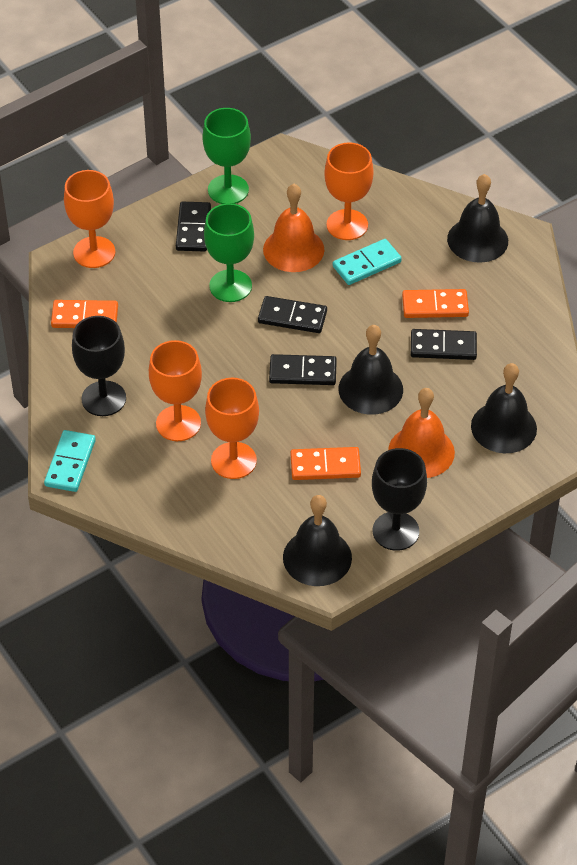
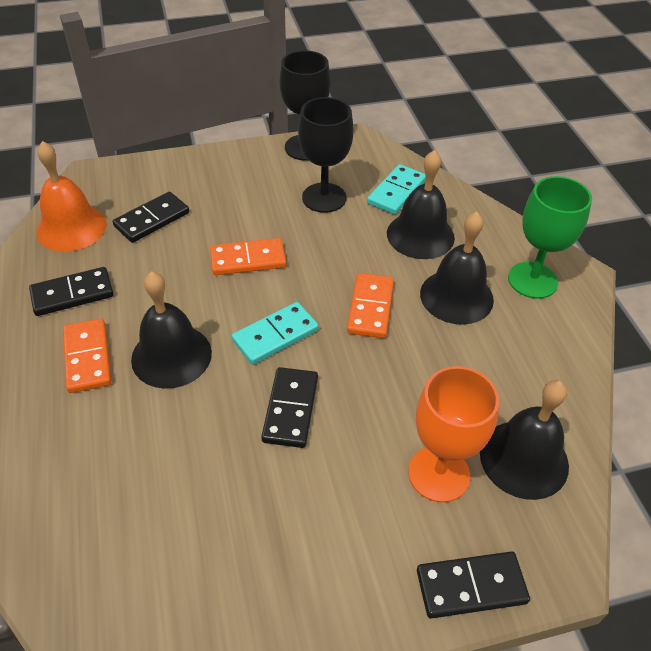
green goblet: [202,108,251,204] [204,203,254,302] = 2 -> [508,176,592,299] = 1
orange bell: [263,184,325,272] [388,388,455,478] = 2 -> [36,141,107,252] = 1
orange goblet: [64,170,115,268] [149,340,202,441] [205,377,259,479] [324,142,374,240] = 4 -> [408,366,499,503] = 1

